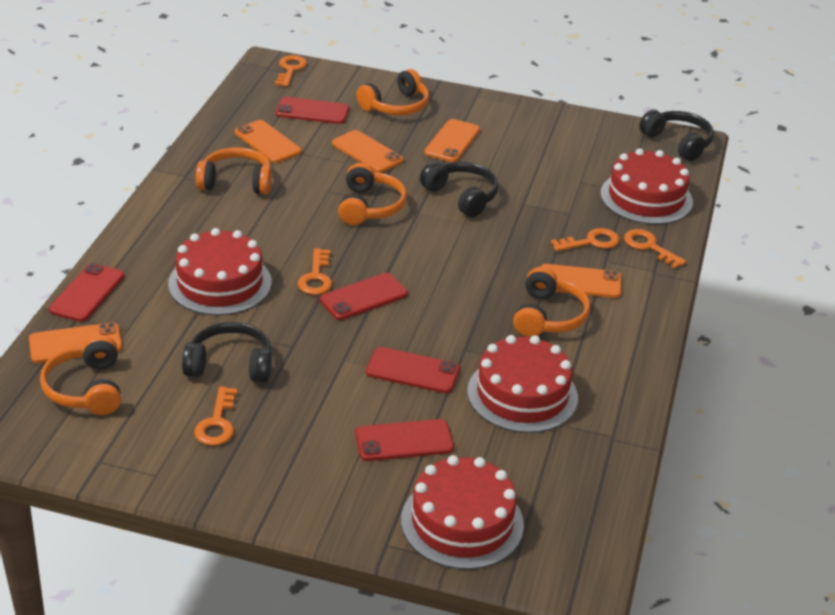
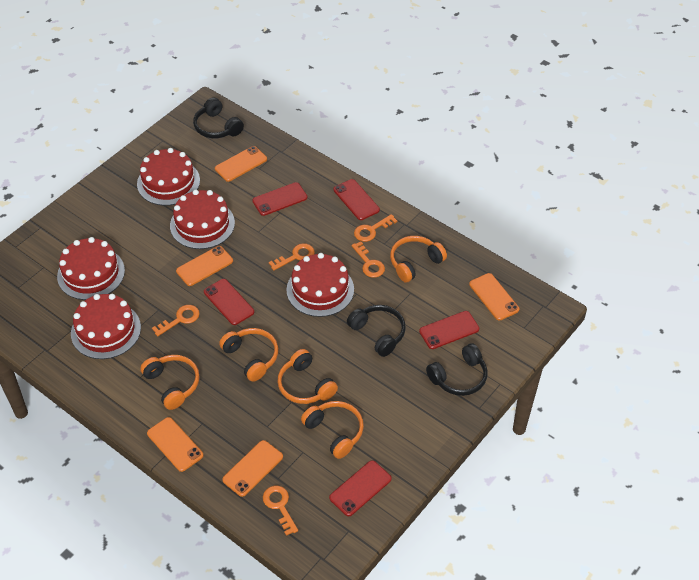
red cake: [168,228,272,316] [401,455,524,570] [467,335,578,433] [600,148,693,225] = 4 -> [57,237,125,300] [71,294,141,359] [137,148,200,206] [170,190,235,249] [286,253,354,317] = 5

